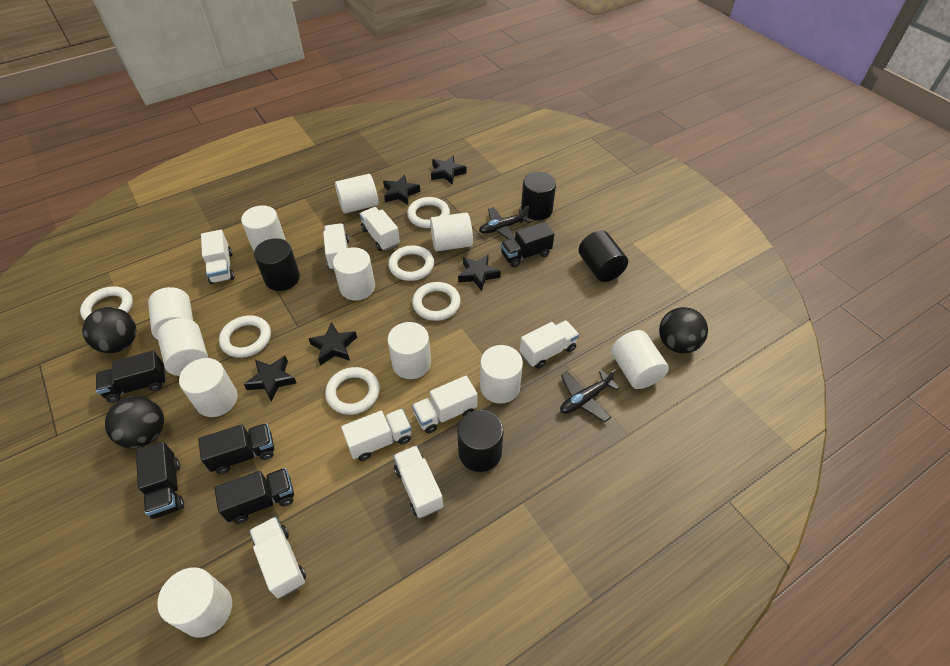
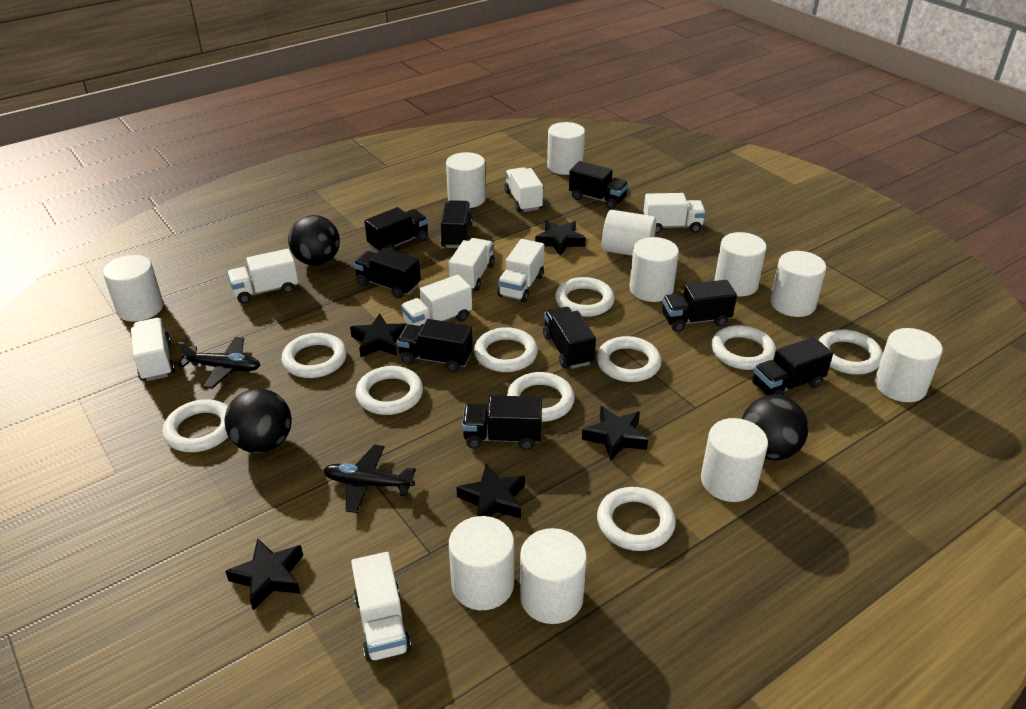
black cylinder: [254,238,300,291] [457,410,503,472] [521,172,556,220] [579,231,628,282] = 4 -> none = 0
black truck: [96,351,166,403] [136,441,184,519] [198,423,274,474] [214,468,294,524] [501,222,554,267] = 5 -> [353,248,421,299] [364,207,428,252] [397,319,473,372] [440,200,472,248] [462,396,542,450] [543,307,596,369] [569,161,629,209] [662,280,737,332] [752,337,833,396] = 9
white ring: [80,286,133,321] [219,315,271,358] [325,367,380,415] [388,245,434,281] [407,197,450,228] [412,282,461,321] = 6 -> [162,399,228,452] [281,333,347,378] [355,366,423,415] [474,327,538,372] [507,372,575,422] [555,277,615,317] [596,336,662,382] [597,487,676,551] [711,325,776,370] [819,329,883,374] = 10

